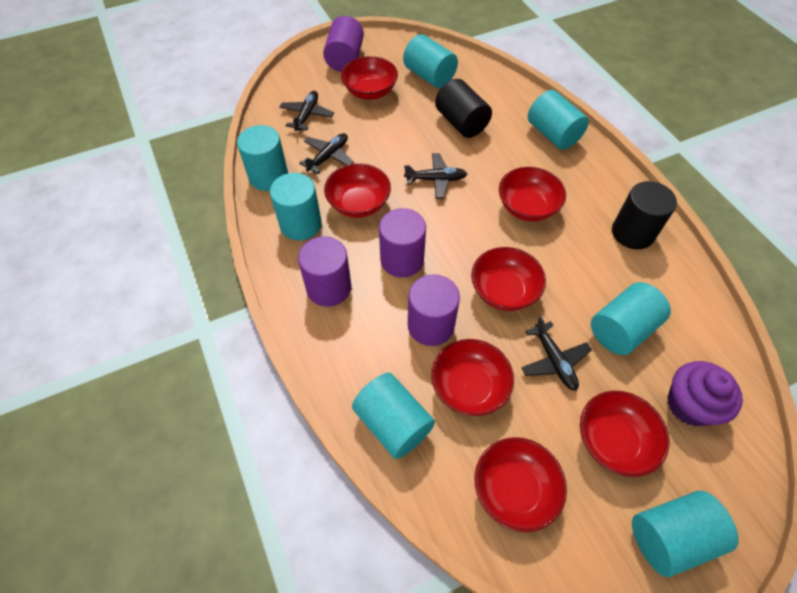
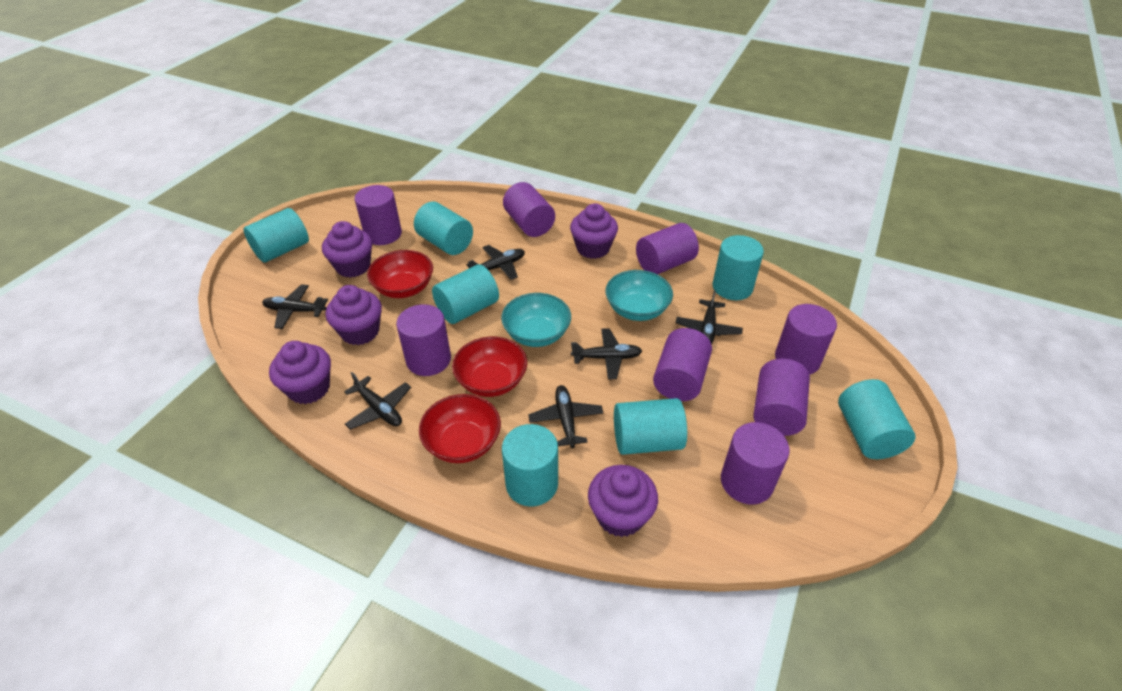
black cylinder: [435,79,492,138] [612,181,677,249] = 2 -> none = 0
black plane: [279,91,334,131] [299,133,354,174] [404,153,467,199] [521,316,592,391] = 4 -> [262,284,328,329] [344,372,411,430] [467,245,525,280] [528,385,603,448] [571,328,642,380] [676,290,743,345] = 6
purple cupcake: [667,361,743,426] = 1 -> [269,341,331,404] [322,221,372,278] [326,285,382,345] [570,204,618,259] [588,465,658,537] = 5
purple cylinder: [298,236,351,307] [323,16,364,72] [379,208,426,278] [408,274,460,346] = 4 -> [355,185,402,245] [396,304,451,376] [503,182,555,237] [636,223,699,274] [653,328,712,401] [721,422,790,504] [753,359,810,436] [775,304,837,375] = 8
red bowl: [324,163,391,218] [341,56,398,100] [431,339,514,416] [471,247,546,311] [475,437,567,532] [499,167,566,222] [580,391,669,477] = 7 -> [367,250,433,298] [419,394,501,463] [452,337,527,397] = 3
turquoise bowl: none = 0 -> [501,293,571,347] [606,270,673,321] = 2

